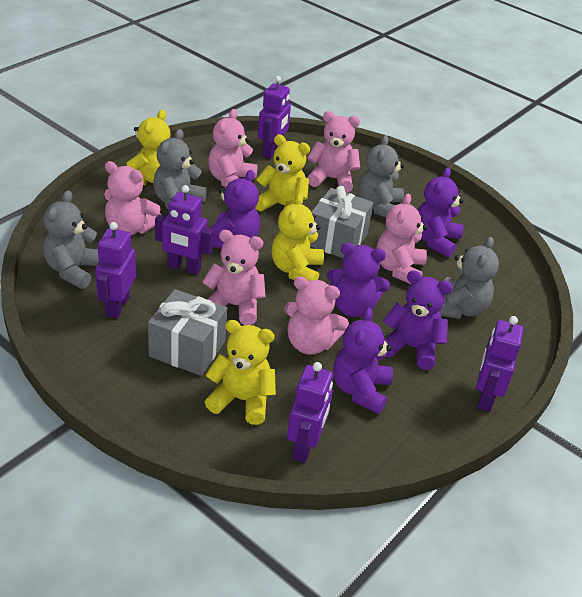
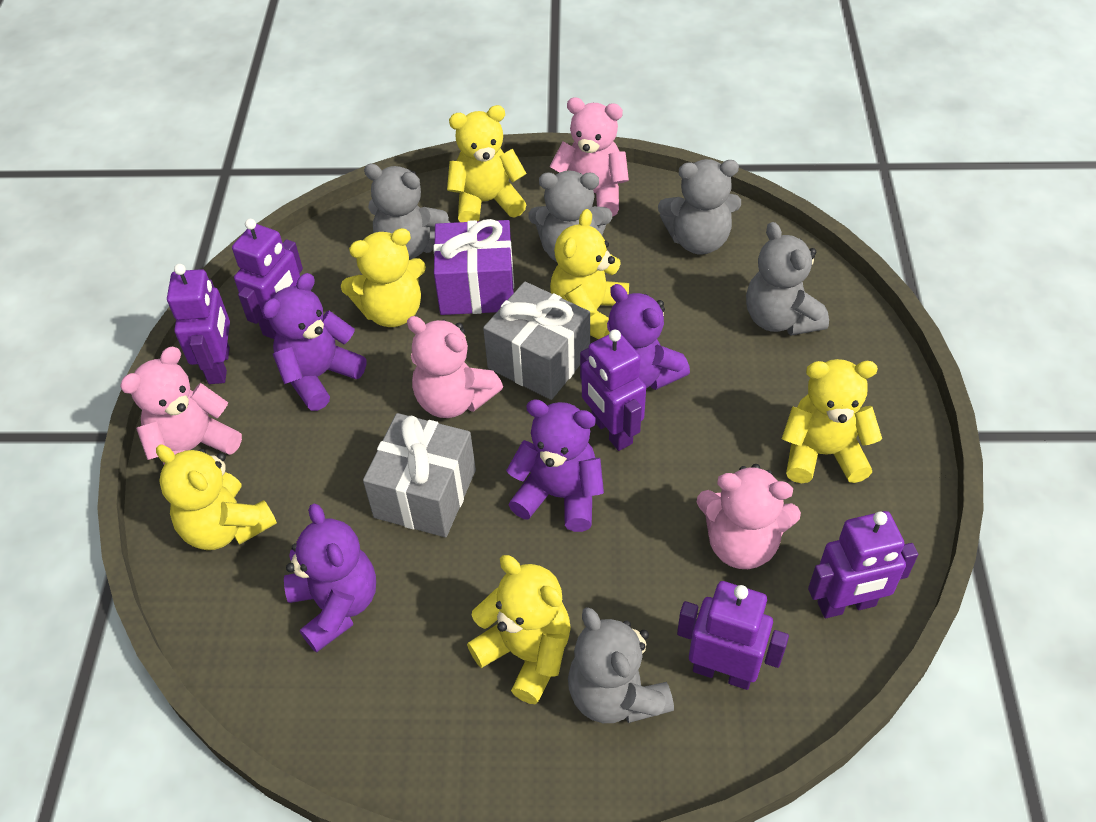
grey teddy bear: [43,191,99,289] [153,129,207,209] [358,135,404,217] [439,237,499,319] = 4 -> [364,164,450,260] [528,170,612,262] [568,607,674,723] [658,159,741,255] [746,222,829,336] = 5
pink teddy bear: [104,161,161,235] [202,230,266,325] [208,109,258,188] [284,276,349,355] [307,111,360,193] [377,194,427,284] = 6 -> [120,347,242,465] [407,316,503,418] [549,97,629,217] [696,464,801,569] = 4
purple gift: none = 0 -> [433,219,514,315] = 1
purple teddy bear: [211,170,260,249] [327,243,390,317] [333,308,393,414] [383,270,453,370] [418,168,464,257] = 5 -> [262,273,366,411] [284,503,376,653] [506,399,604,532] [607,284,690,390] = 4
yellow teddy bear: [127,110,170,185] [205,320,276,425] [255,134,310,211] [272,193,324,281] = 4 -> [156,445,277,550] [341,228,426,327] [447,105,527,222] [467,555,571,704] [550,209,629,339] [782,359,882,483] = 6

